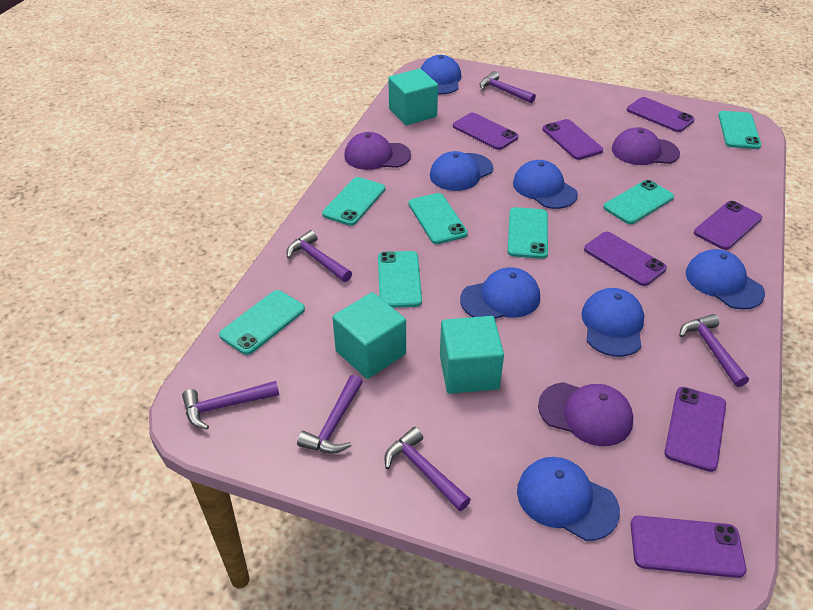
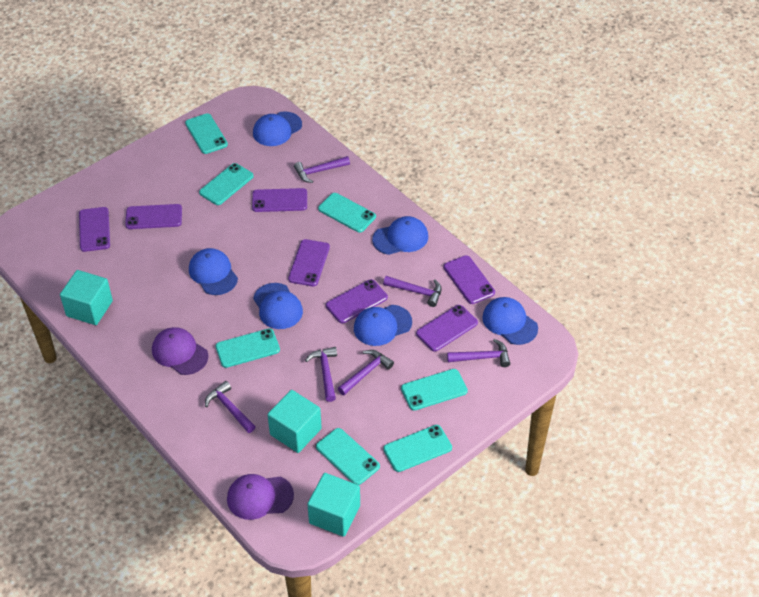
blue cap: [420,55,461,94] [430,151,493,191] [460,267,540,319] [513,160,578,209] [517,457,620,541] [581,288,644,357] [686,249,765,310] = 7 -> [189,248,238,295] [253,111,302,146] [253,283,303,329] [354,305,412,346] [372,216,428,255] [482,297,538,345] = 6
purple cap: [344,132,411,170] [538,382,633,446] [612,127,680,165] = 3 -> [152,327,208,375] [227,474,294,520] = 2

